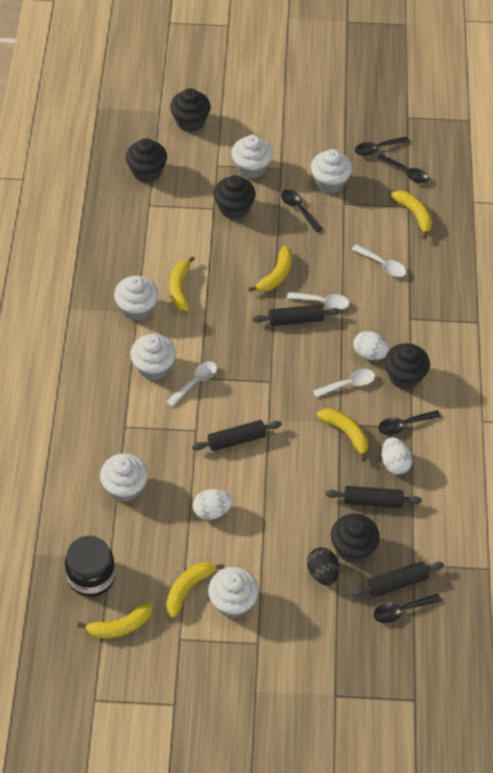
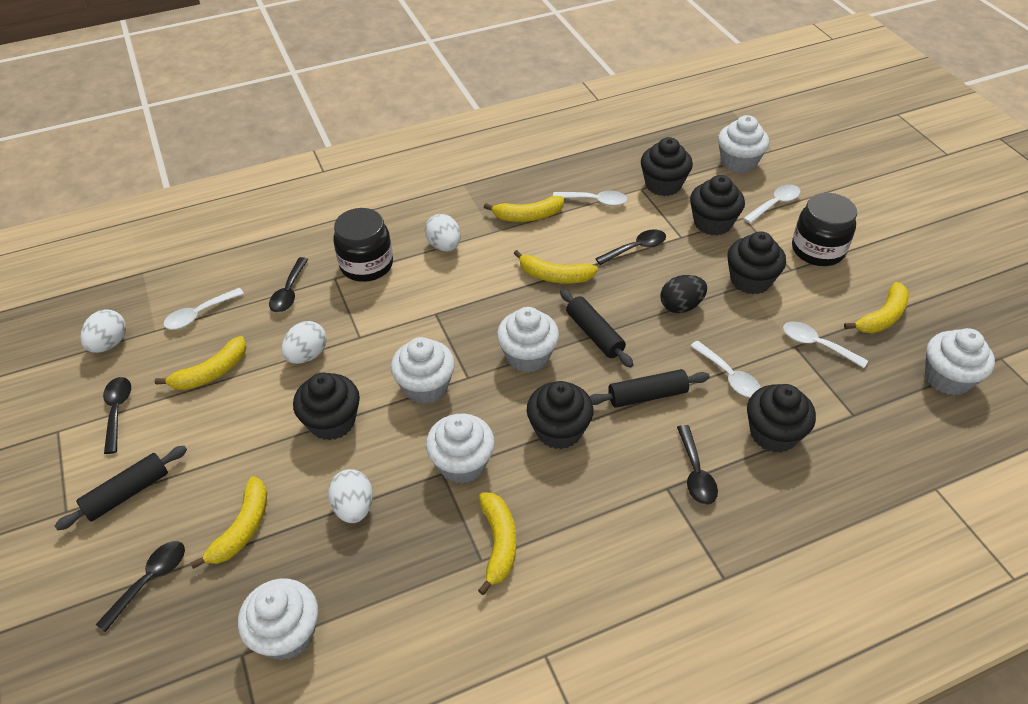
black cupcake: [126,138,167,183] [170,88,211,132] [213,175,256,220] [331,514,380,563] [385,343,430,390] = 5 -> [293,373,360,440] [527,381,594,449] [641,137,693,196] [690,175,745,236] [727,231,786,294] [747,384,816,453] = 6
black jar: [65,536,116,597] = 1 -> [333,208,393,282] [792,193,857,266] = 2
black rolling pin: [192,420,282,451] [252,304,341,326] [326,486,422,508] [352,562,444,597] = 4 -> [55,446,187,530] [560,289,633,368] [590,369,710,408] = 3
white egg: [193,489,232,520] [354,331,389,360] [382,437,412,475] = 3 -> [80,309,126,353] [281,321,327,364] [328,469,373,523] [425,214,461,251] = 4
white spoon: [166,361,217,407] [287,292,350,310] [313,369,375,398] [352,245,406,277] = 4 -> [163,288,244,330] [553,191,627,206] [690,341,761,397] [743,184,800,223] [783,321,868,368] = 5

